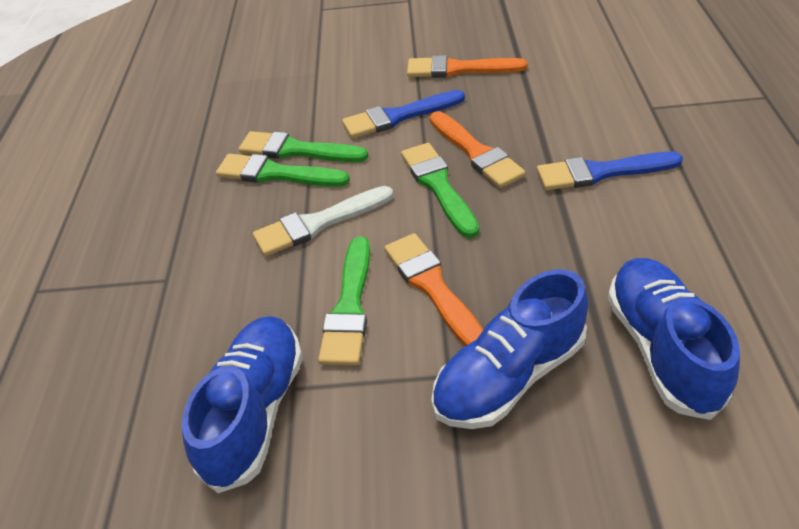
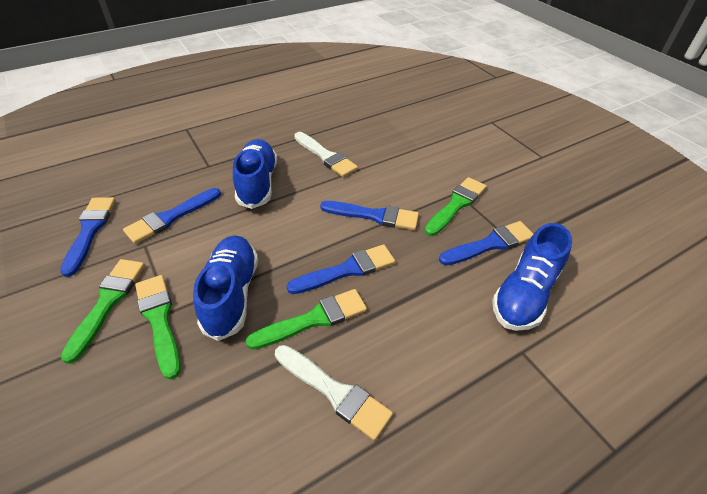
blue brush: [342,90,465,138] [537,151,683,190] = 2 -> [60,197,116,277] [123,188,221,244] [287,244,395,294] [320,201,419,230] [439,221,533,265] = 5
orange brush: [384,233,483,346] [407,55,527,78] [430,111,526,188] = 3 -> none = 0
white brush: [253,186,393,256] = 1 -> [275,345,393,441] [294,132,358,177] = 2

